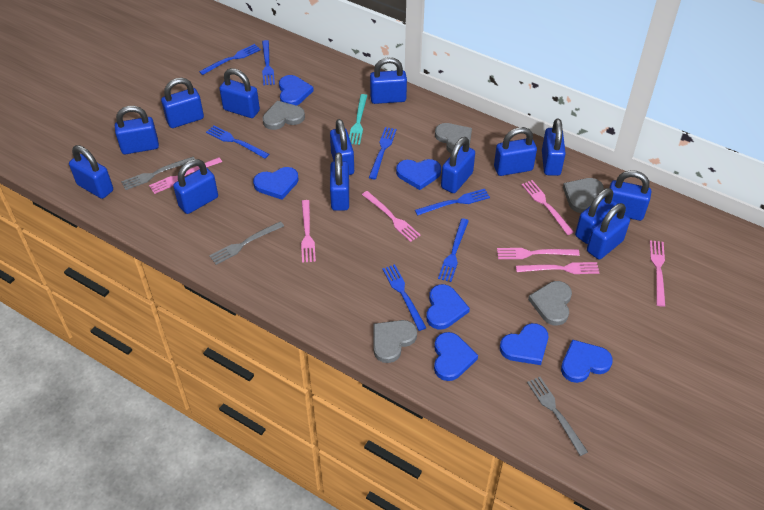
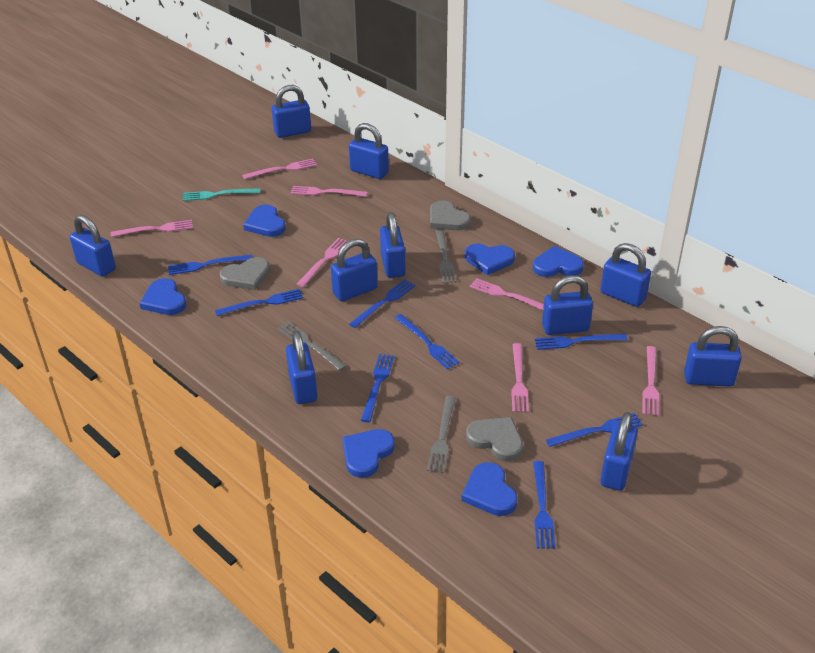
blue fork: [199,44,261,75] [206,125,269,159] [262,40,275,85] [369,127,397,179] [382,264,426,331] [415,189,490,216] [438,218,469,282] = 7 -> [168,254,253,275] [215,289,303,316] [349,279,415,328] [361,354,395,422] [395,314,460,370] [533,461,556,549] [534,334,628,350] [546,413,643,447] = 8
blue heart: [253,167,299,200] [279,75,314,106] [396,159,441,190] [426,284,470,330] [434,332,478,381] [500,323,548,365] [561,339,613,383] = 7 -> [139,278,187,315] [243,205,286,237] [342,429,395,478] [462,462,518,516] [465,244,515,275] [533,246,584,277] = 6
blue padlock: [69,145,113,199] [115,106,159,154] [161,78,204,128] [173,159,218,214] [219,68,260,118] [330,119,354,175] [330,152,349,211] [370,57,407,104] [441,137,475,193] [494,127,537,176] [542,119,566,176] [575,188,618,244] [587,203,630,260] [609,170,651,221] = 14 -> [70,215,116,277] [272,85,311,138] [286,331,317,404] [331,239,378,301] [349,123,389,179] [380,212,405,278] [542,275,593,335] [600,243,651,307] [600,412,638,491] [684,326,742,387] = 10
grey heart: [263,101,305,130] [373,320,417,363] [435,123,472,153] [528,281,572,326] [563,178,604,213] = 5 -> [219,257,270,290] [430,200,471,230] [466,417,523,461] = 3

